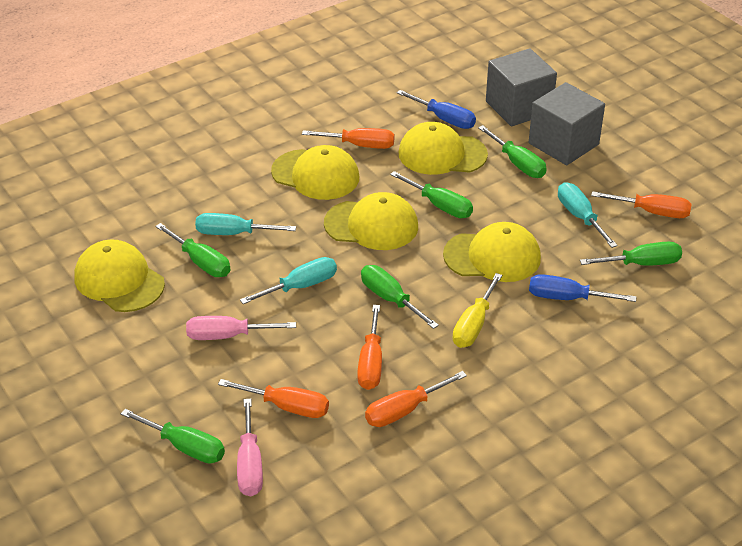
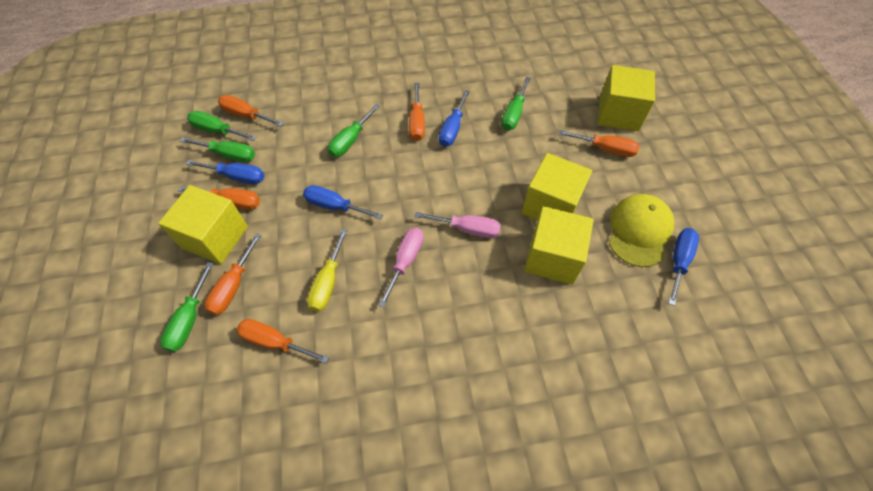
blue screwdriver: [397,90,476,129] [529,274,636,302] = 2 -> [186,160,264,184] [303,185,383,219] [439,90,470,147] [668,228,699,306] = 4
green screwdriver: [121,409,225,464] [155,223,231,277] [361,265,439,329] [390,171,473,218] [478,125,547,178] [580,242,682,266] = 6 -> [160,262,214,352] [180,137,255,162] [187,111,257,141] [328,104,380,157] [501,77,531,131] = 5
grey cube: [486,48,557,126] [529,82,605,165] = 2 -> none = 0
orange screwdriver: [218,379,329,418] [302,128,395,149] [357,305,382,390] [365,371,467,427] [591,191,692,218] = 5 -> [178,187,260,210] [205,234,261,315] [218,95,284,126] [236,319,329,363] [409,83,425,141] [559,130,639,157] = 6
turquoise screwdriver: [195,213,296,235] [240,257,337,304] [558,182,618,248] = 3 -> none = 0
yellow cap: [74,239,165,312] [271,145,359,200] [324,192,418,250] [399,122,488,175] [443,222,541,282] = 5 -> [609,194,674,267] = 1
yellow cube: none = 0 -> [158,185,248,264] [522,153,592,220] [524,206,594,285] [598,65,655,131] = 4

